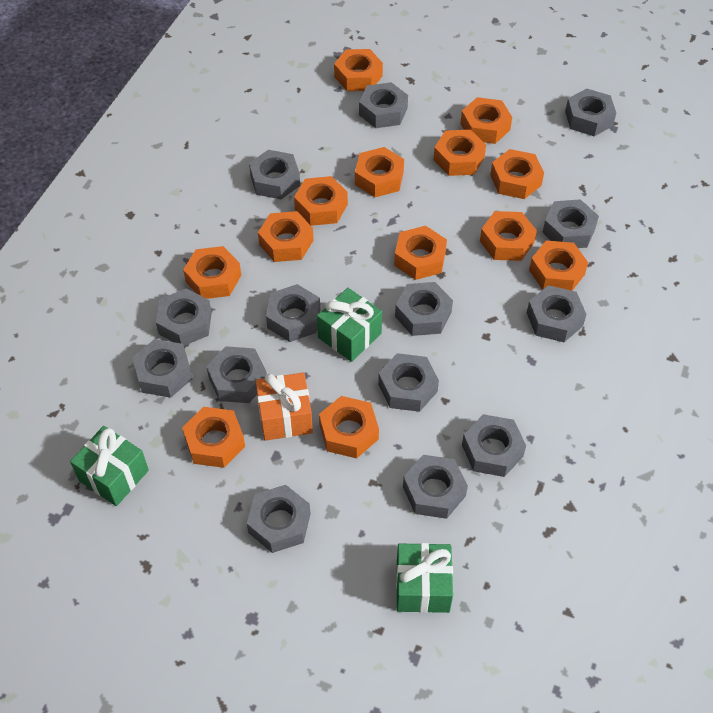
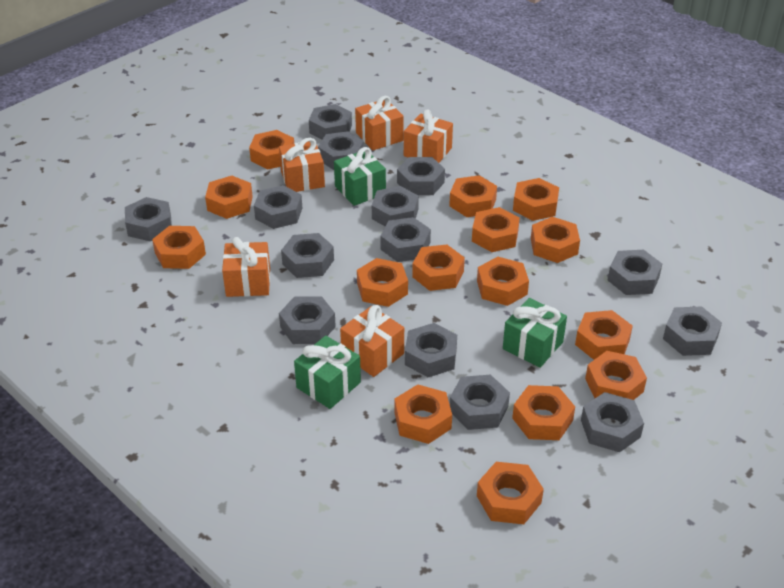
orange gift: [256,372,313,441] = 1 -> [222,237,270,297] [279,138,325,192] [340,305,404,377] [355,96,404,150] [404,109,453,163] = 5
orange nut: [182,407,245,468] [183,246,241,299] [258,211,314,262] [294,176,348,226] [319,396,379,458] [334,49,383,91] [355,147,404,197] [394,226,447,280] [434,130,486,176] [460,97,512,144] [480,211,537,261] [490,149,544,199] [529,240,588,291] = 13 -> [152,226,206,269] [205,176,253,219] [249,130,294,170] [357,258,408,307] [395,384,452,444] [412,244,465,291] [449,175,497,217] [472,207,520,252] [477,257,529,306] [477,462,544,524] [512,385,575,440] [513,178,559,221] [531,217,580,263] [575,310,633,360] [585,351,647,400] = 15

